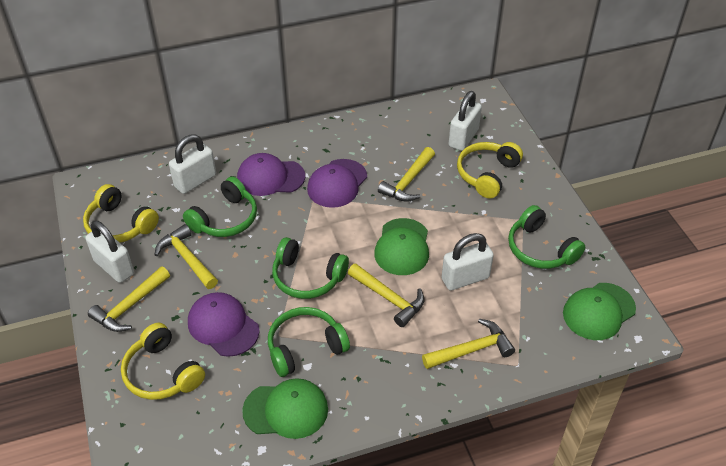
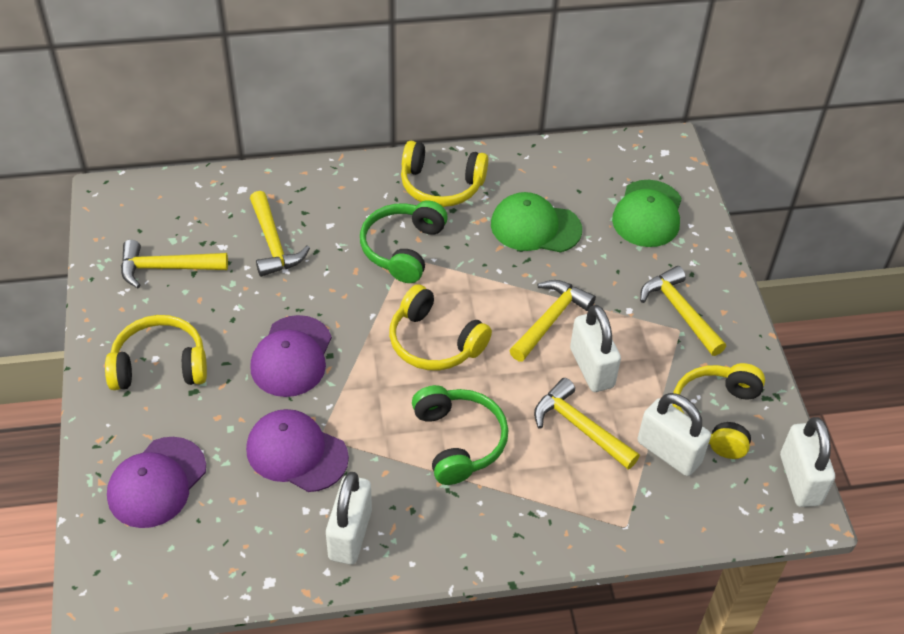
green cap: [242,378,328,439] [374,218,429,275] [563,283,636,340] = 3 -> [491,192,582,253] [612,180,682,247] = 2
green headphones: [183,177,257,237] [268,307,350,377] [272,237,349,299] [508,205,585,269] = 4 -> [360,200,448,283] [412,385,509,485] = 2
yellow headphones: [83,184,159,243] [121,323,205,400] [457,142,523,199] = 3 -> [105,315,207,390] [389,284,492,370] [401,141,488,207] [672,363,765,459] = 4

